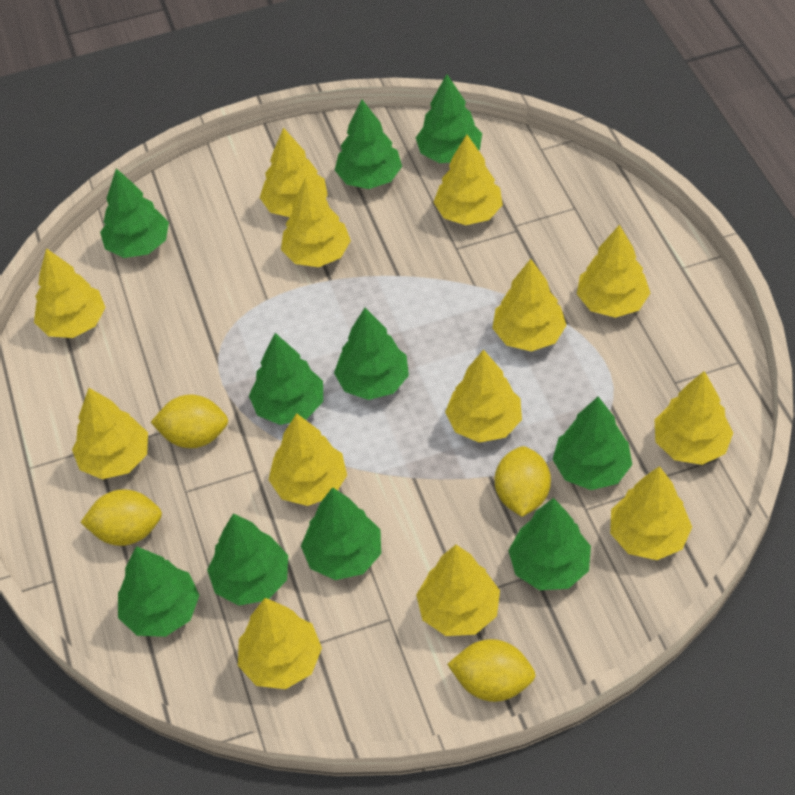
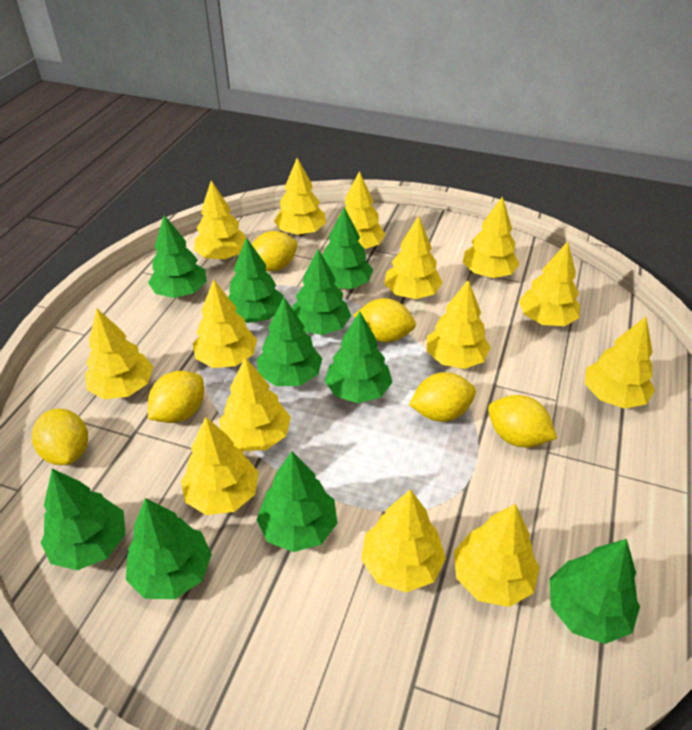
yellow lemon: [80,489,162,546] [151,395,228,448] [447,639,536,702] [495,446,551,517] = 4 -> [32,409,88,465] [148,371,204,423] [252,231,297,271] [353,298,416,342] [409,372,476,422] [488,395,557,448] = 6
yellow tree: [34,248,106,338] [72,388,148,479] [238,598,322,689] [260,127,328,217] [269,413,347,506] [281,177,351,267] [416,545,500,636] [433,135,503,225] [445,349,522,443] [492,259,567,351] [577,225,650,318] [610,466,692,560] [655,371,733,465] = 13 -> [85,308,153,399] [181,417,259,515] [193,279,257,368] [194,181,246,260] [219,357,291,451] [274,158,326,235] [338,171,386,249] [361,489,446,592] [384,216,442,299] [427,280,491,369] [454,504,540,607] [463,196,520,278] [519,241,580,326] [585,317,655,409] = 14

